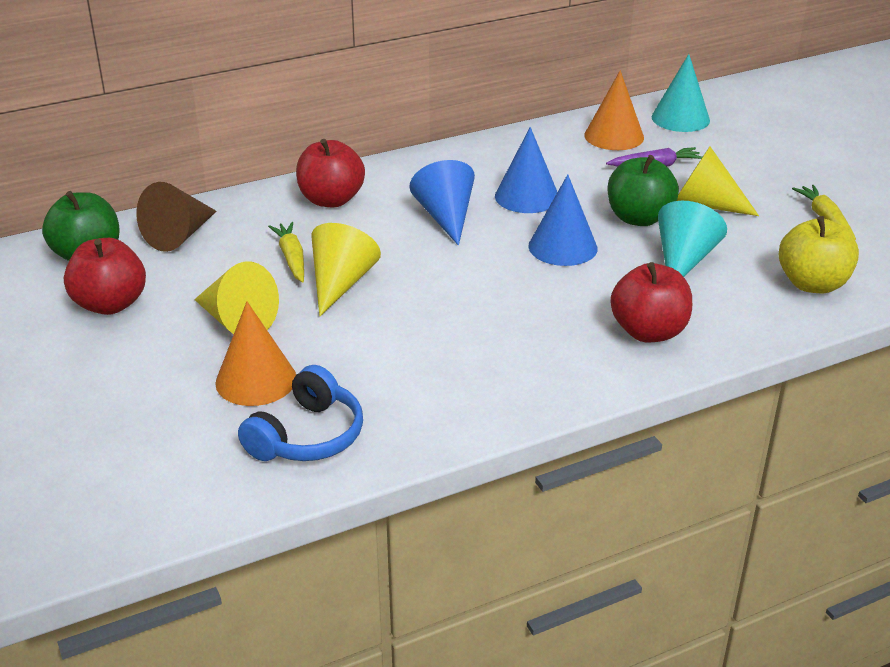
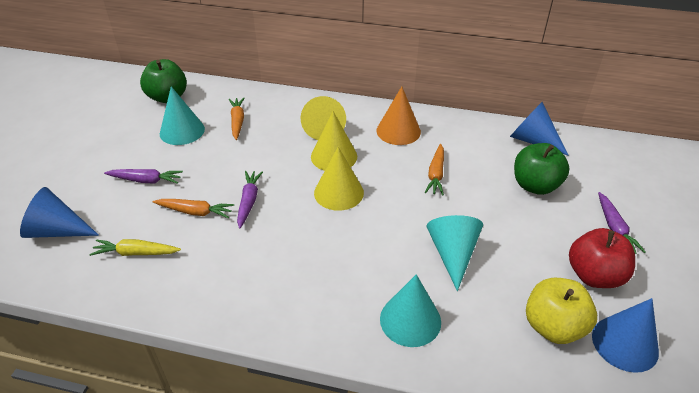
blue headphones: [238,365,363,461] = 1 -> none = 0
brown cone: [136,182,217,252] = 1 -> none = 0
orange carrot: none = 0 -> [153,199,234,218] [229,98,244,140] [425,144,444,195] = 3
orange cone: [215,302,296,406] [584,70,644,150] = 2 -> [376,87,421,145] = 1
purple carrot: [606,147,702,166] = 1 -> [104,169,183,184] [237,171,263,228] [598,192,646,254] = 3
red apple: [64,238,146,315] [296,139,365,207] [610,262,692,342] = 3 -> [569,228,635,288] = 1
turquoise cone: [652,54,710,132] [658,201,727,277] = 2 -> [160,86,205,145] [380,274,441,347] [426,215,483,291] = 3
yellow carrot: [268,222,304,282] [792,185,856,240] = 2 -> [90,239,181,256] = 1

